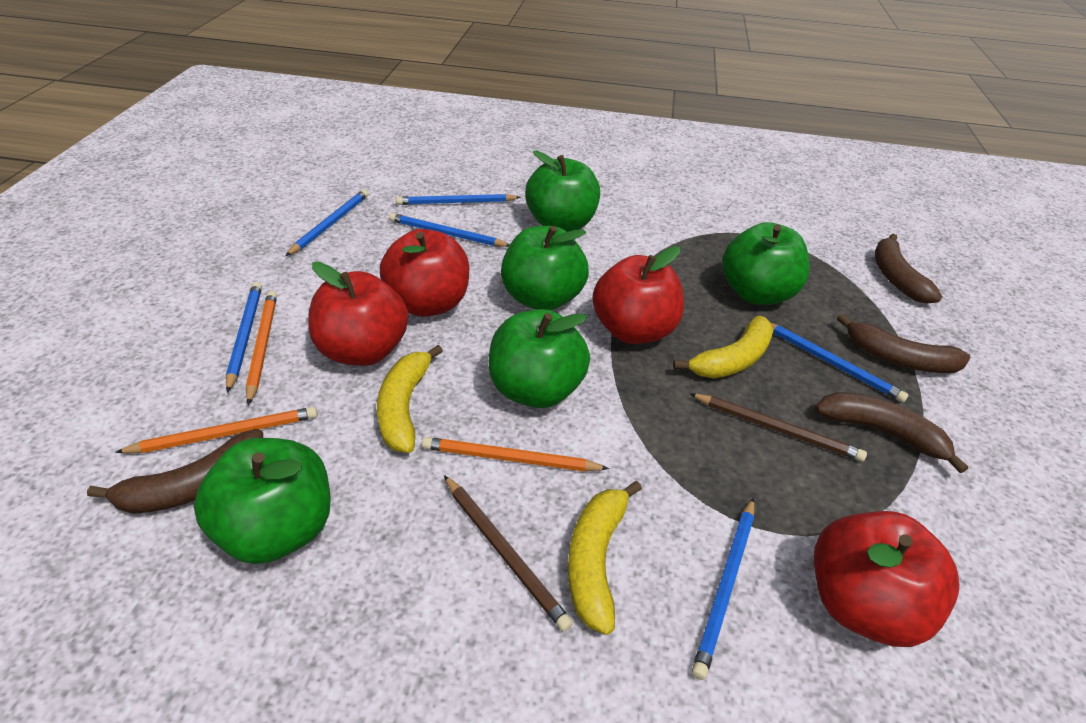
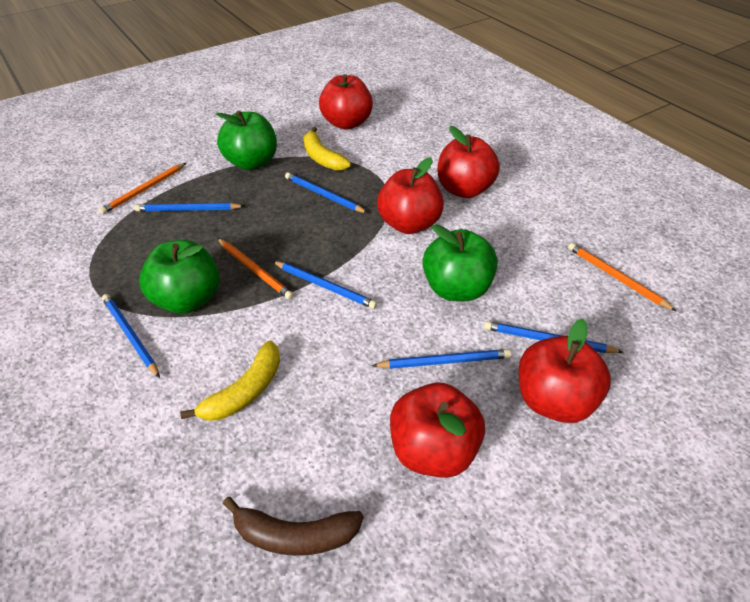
brown banana: [87,429,263,514] [815,392,968,473] [837,314,971,373] [875,234,942,304] = 4 -> [223,497,364,556] = 1
brown pencil: [444,475,573,632] [689,393,867,461] = 2 -> none = 0
green apple: [194,438,331,564] [489,309,590,408] [501,226,589,310] [525,151,600,232] [722,222,810,305] = 5 -> [139,240,220,314] [216,110,277,170] [423,224,498,301] = 3
red apple: [308,262,408,366] [380,229,469,317] [592,246,684,344] [814,511,959,647] = 4 -> [319,74,373,130] [377,157,444,234] [390,383,485,478] [437,126,500,198] [519,319,611,423] = 5
yellow banana: [377,345,443,453] [568,481,642,635] [673,316,774,378] = 3 -> [180,341,280,421] [303,127,351,171] = 2

